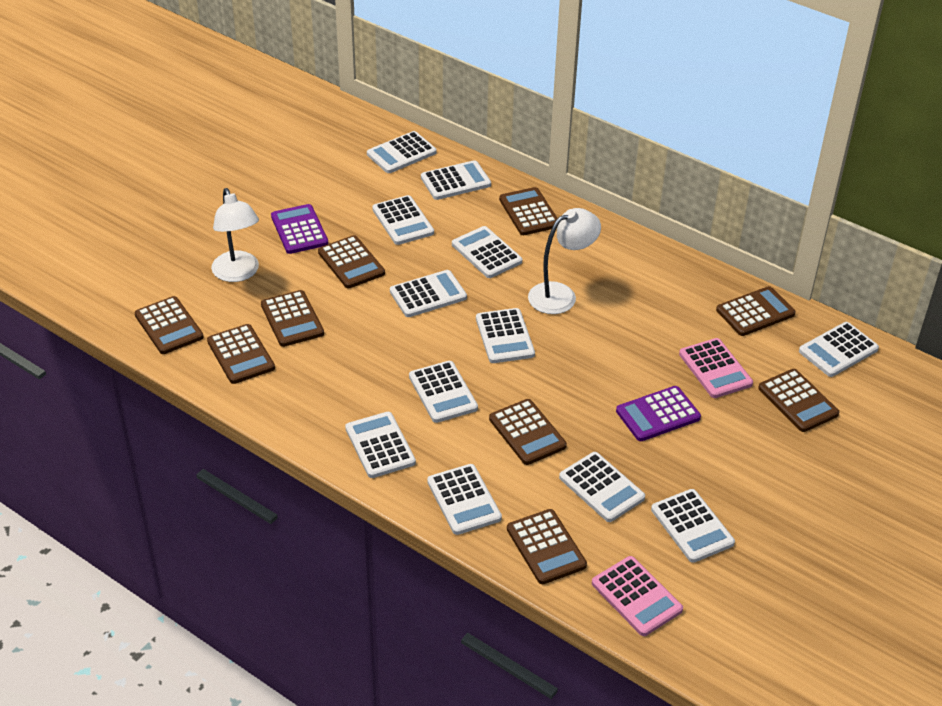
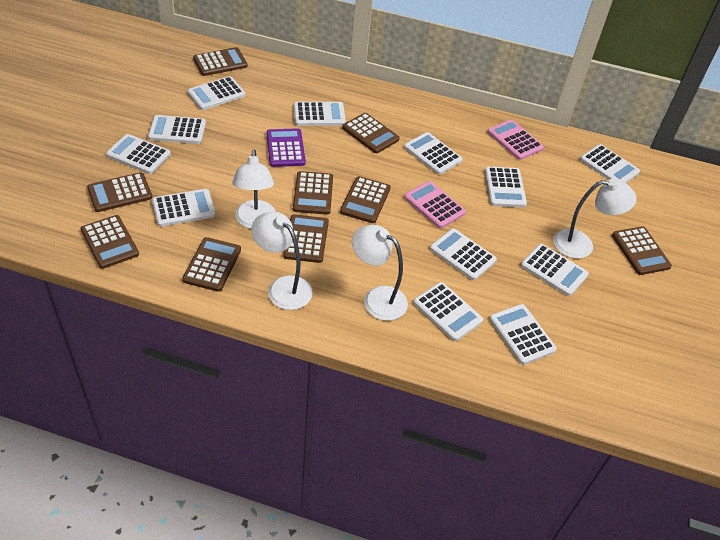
purple calculator: [271,204,328,254] [616,386,701,441] = 2 -> [266,128,306,167] = 1
white lamp: [211,188,259,282] [528,208,601,314] = 2 -> [232,150,276,229] [251,212,312,310] [352,225,408,321] [553,179,637,259] = 4

